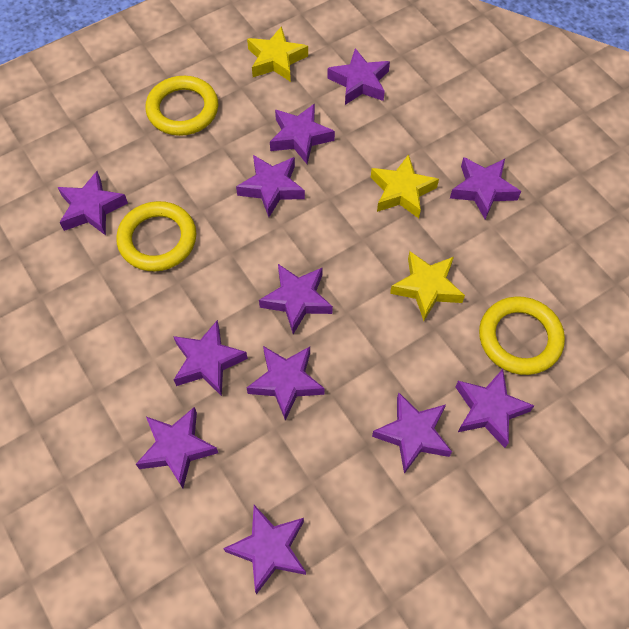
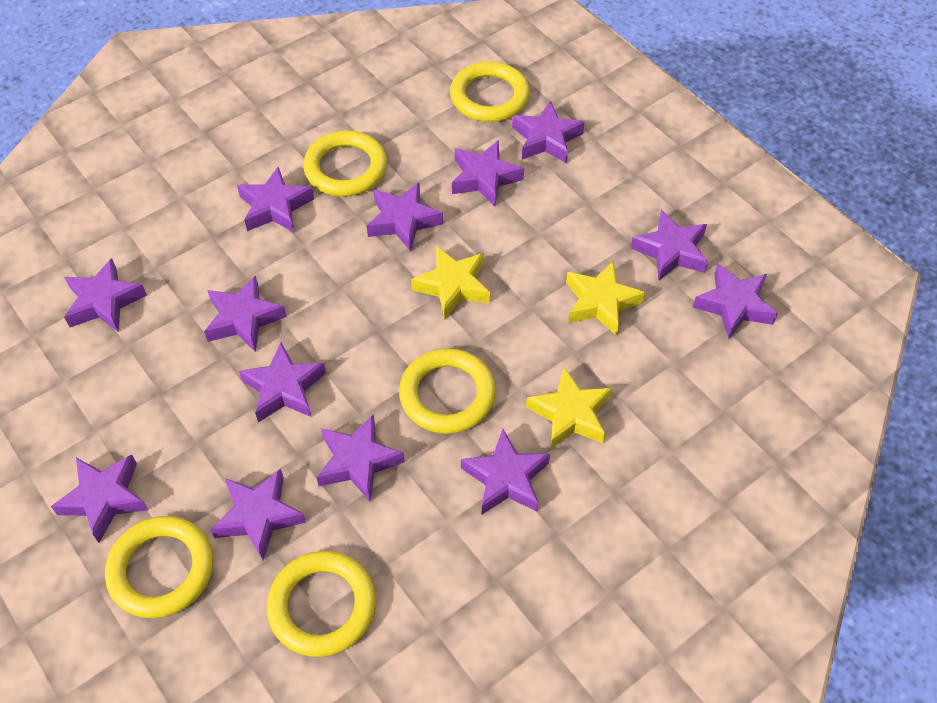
purple star: [58,171,128,235] [136,407,218,488] [173,320,248,396] [223,505,306,594] [236,155,305,217] [247,346,325,421] [259,264,333,334] [270,103,335,164] [327,48,390,105] [372,392,452,474] [450,157,521,219] [456,369,534,448] = 12 -> [51,454,148,543] [64,258,147,332] [204,275,287,352] [210,469,306,560] [237,167,314,232] [239,342,326,422] [316,414,405,501] [367,182,443,251] [452,140,524,206] [461,429,550,514] [512,101,585,163] [631,210,708,281] [693,264,777,339] = 13
yellow ring: [116,201,196,271] [145,76,218,136] [479,296,565,375] = 3 -> [105,516,213,618] [267,551,376,657] [303,131,387,197] [399,348,496,434] [450,61,530,122] = 5

